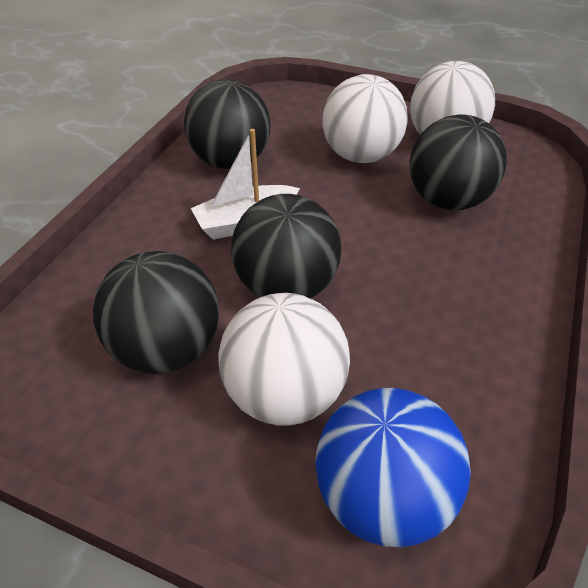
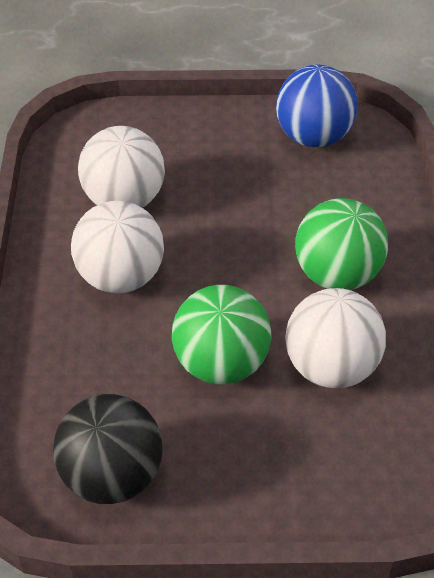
black ball: [93,251,219,374] [184,79,270,169] [231,194,341,299] [409,114,507,210] = 4 -> [53,394,163,504] = 1
green ball: none = 0 -> [172,285,271,384] [295,198,388,290] = 2
white boat: [191,129,300,240] = 1 -> none = 0

